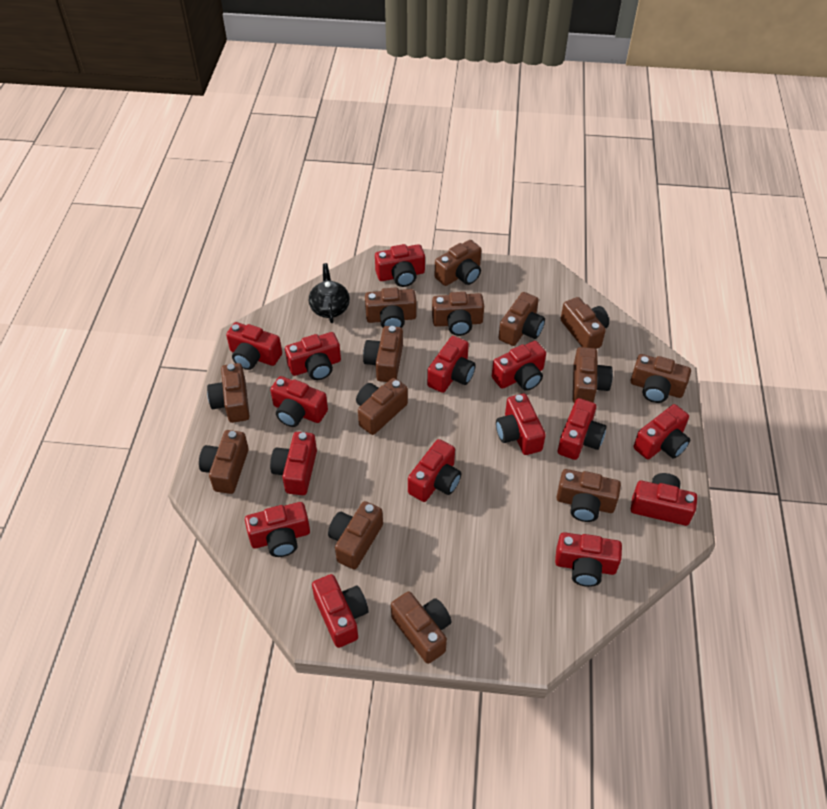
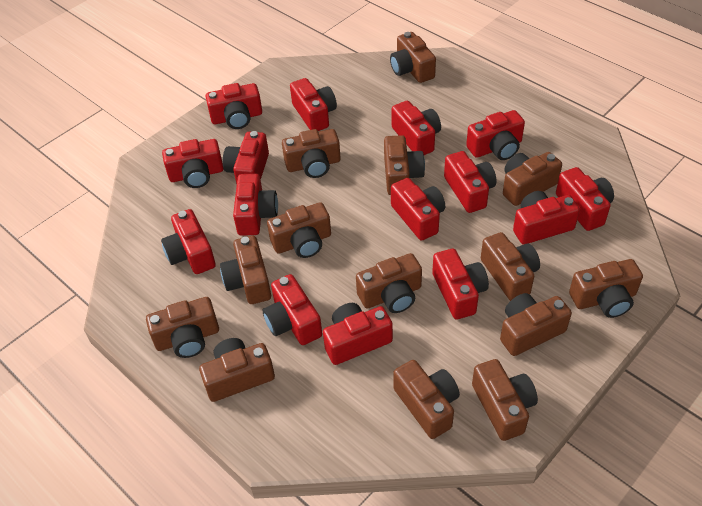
black teapot: [309,263,350,323] = 1 -> none = 0

